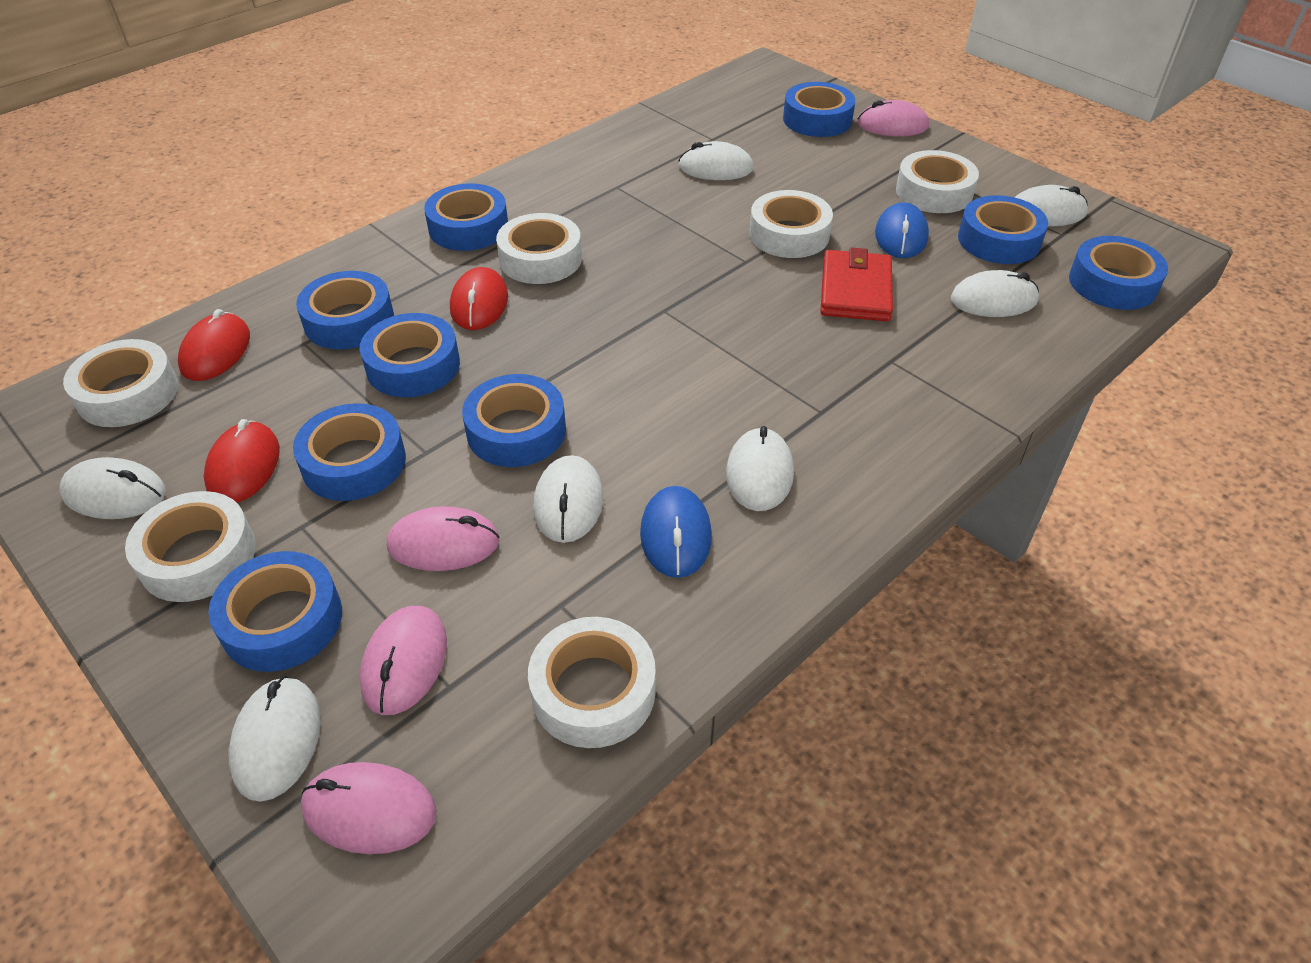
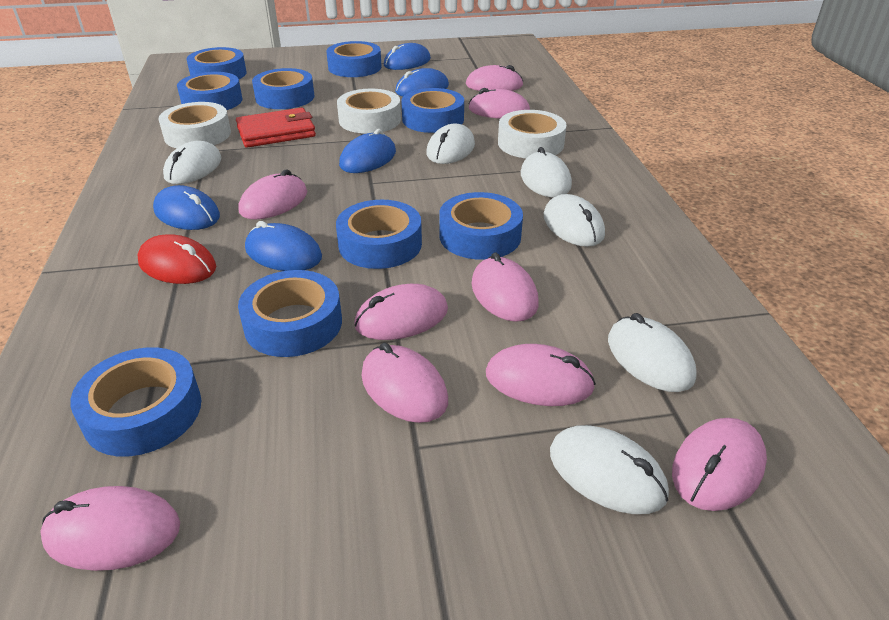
blue mouse: [640,486,712,578] [875,202,929,258] = 2 -> [153,185,220,230] [245,221,322,271] [339,129,396,173] [384,43,431,70] [395,68,449,96] = 5
pink mouse: [301,762,437,854] [359,606,447,715] [387,506,500,571] [858,100,929,136] = 4 -> [40,486,180,571] [239,169,307,220] [354,284,448,340] [361,343,448,423] [466,65,524,91] [469,88,530,118] [472,252,539,322] [486,344,596,406] [672,418,767,511] = 9
red mouse: [178,309,250,381] [204,419,280,503] [450,267,508,330] = 3 -> [137,234,216,284] = 1
white mouse: [59,457,166,519] [229,676,321,802] [533,455,603,543] [679,141,754,180] [726,426,794,511] [951,270,1039,317] [1015,185,1088,226] = 7 -> [163,141,222,184] [426,123,475,164] [521,147,572,197] [544,194,605,247] [550,425,669,514] [608,313,697,392] = 6
white tape: [63,339,178,427] [125,491,256,602] [496,213,582,284] [528,617,656,748] [749,190,833,258] [896,150,979,213] = 6 -> [158,102,231,148] [337,89,401,134] [498,110,567,158] = 3

